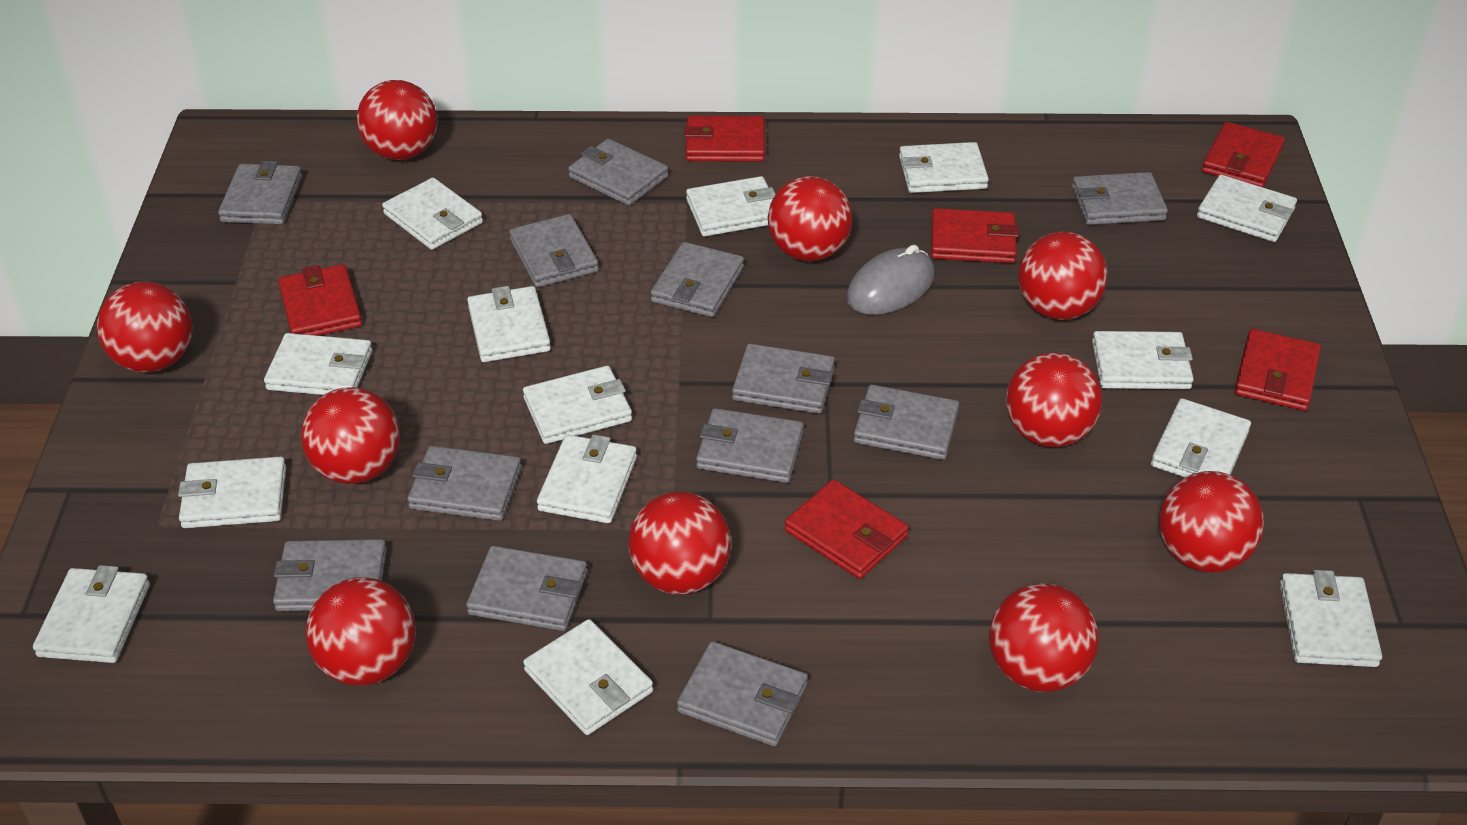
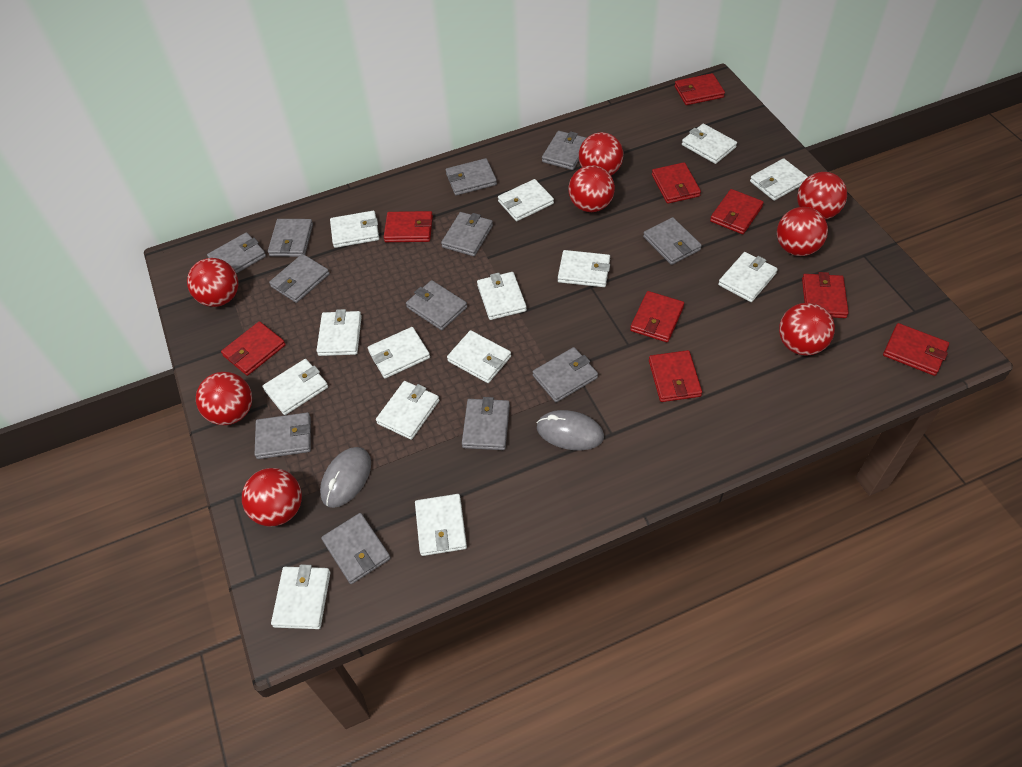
grey mouse: [846,245,935,315] = 1 -> [320,447,371,508] [537,410,604,450] = 2
red ball: [97,282,192,372] [301,387,400,484] [306,577,416,686] [357,80,437,160] [628,492,731,595] [768,176,852,261] [989,583,1099,692] [1006,353,1102,447] [1018,232,1108,320] [1159,471,1264,573] = 10 -> [187,258,239,307] [196,372,252,425] [242,468,302,527] [569,165,615,212] [579,132,623,175] [777,207,828,256] [779,303,835,355] [797,172,847,220] = 8
red wallet: [278,264,362,336] [684,116,765,162] [784,479,909,579] [931,208,1019,263] [1202,122,1285,187] [1234,328,1321,411] = 6 -> [221,321,286,376] [384,211,433,242] [630,291,684,342] [649,350,702,402] [652,162,701,204] [674,73,725,105] [710,189,764,234] [802,272,849,318] [883,323,949,376] = 9

